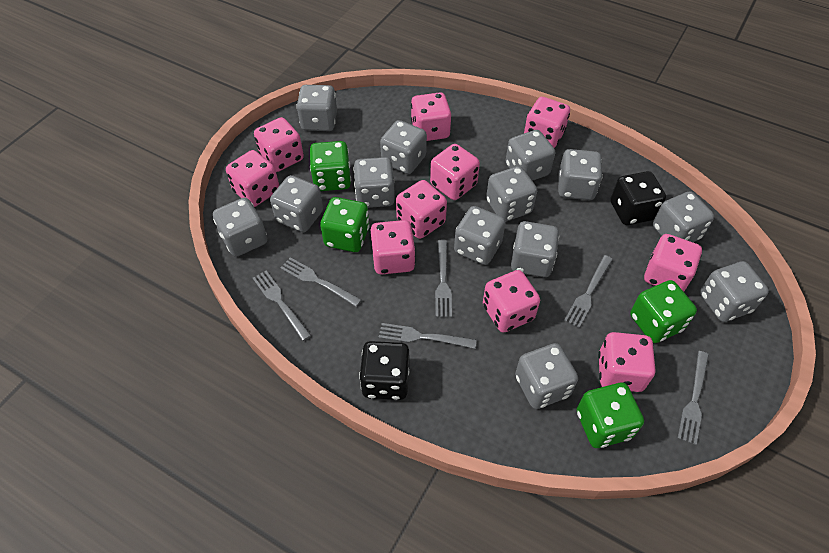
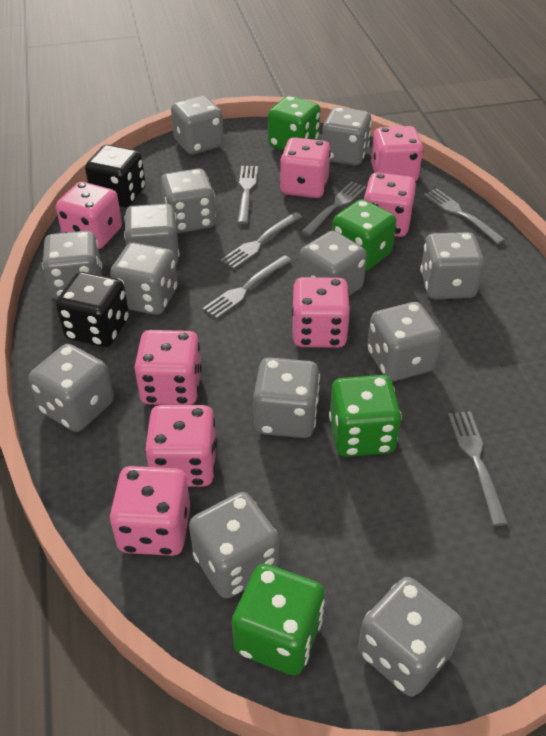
pink dice: [226,150,279,207] [254,117,304,172] [371,220,415,275] [396,180,447,239] [411,92,451,141] [430,144,480,200] [483,270,540,333] [524,97,570,148] [598,332,655,392] [644,234,702,292] = 10 -> [56,182,122,249] [109,466,190,556] [134,330,202,405] [145,405,217,487] [280,137,331,198] [292,277,351,348] [363,172,416,237] [371,126,423,182] = 8

